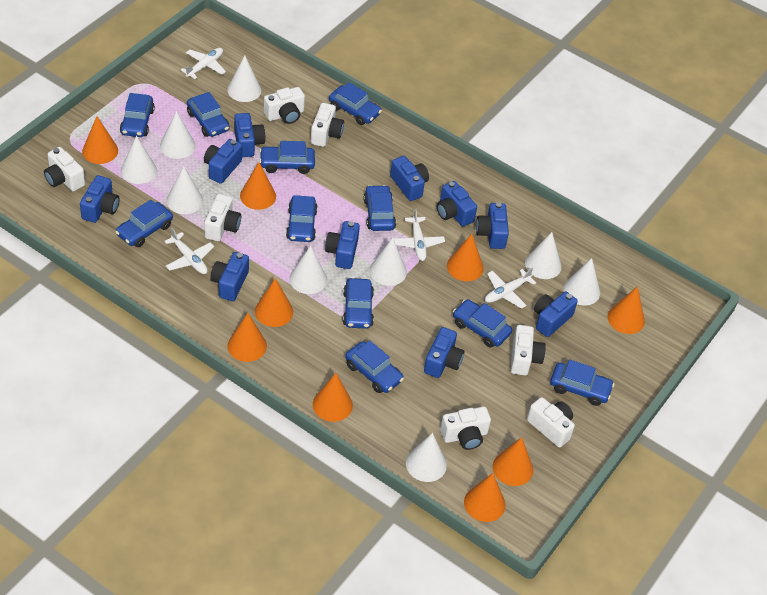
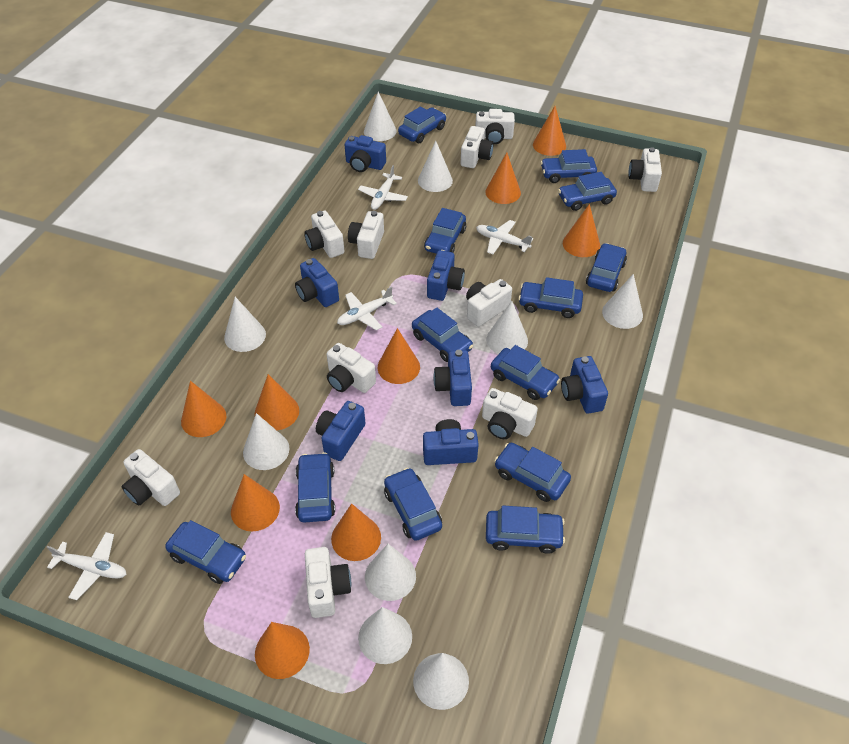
blue camera: [80,175,120,223] [204,139,242,184] [210,252,249,301] [234,113,265,157] [325,221,360,269] [390,156,429,201] [424,327,464,378] [437,181,477,226] [476,202,509,249] [534,292,578,337] = 10 -> [295,258,339,307] [316,401,366,461] [345,135,386,172] [423,419,479,465] [427,250,465,301] [433,350,472,406] [561,356,608,414] = 7
blue car: [115,200,173,247] [120,93,155,137] [187,92,230,137] [259,141,315,174] [286,195,318,242] [329,82,382,125] [343,278,374,329] [345,341,404,393] [363,185,396,231] [453,299,512,348] [550,360,614,406] = 11 -> [165,520,246,584] [295,452,335,523] [384,468,442,541] [398,106,446,143] [412,307,473,362] [424,208,466,254] [486,506,565,554] [491,345,560,400] [494,443,571,502] [518,277,583,318] [541,149,597,183] [558,172,617,211] [586,243,627,292] = 13
white camera: [44,147,85,192] [204,194,241,241] [264,87,305,124] [311,103,344,147] [440,407,491,450] [511,325,546,375] [527,397,575,448] = 7 -> [122,449,180,506] [304,211,344,258] [305,547,351,618] [327,343,376,393] [348,211,384,259] [461,126,494,168] [466,279,512,327] [475,109,515,144] [482,388,538,439] [628,147,662,192] = 10

